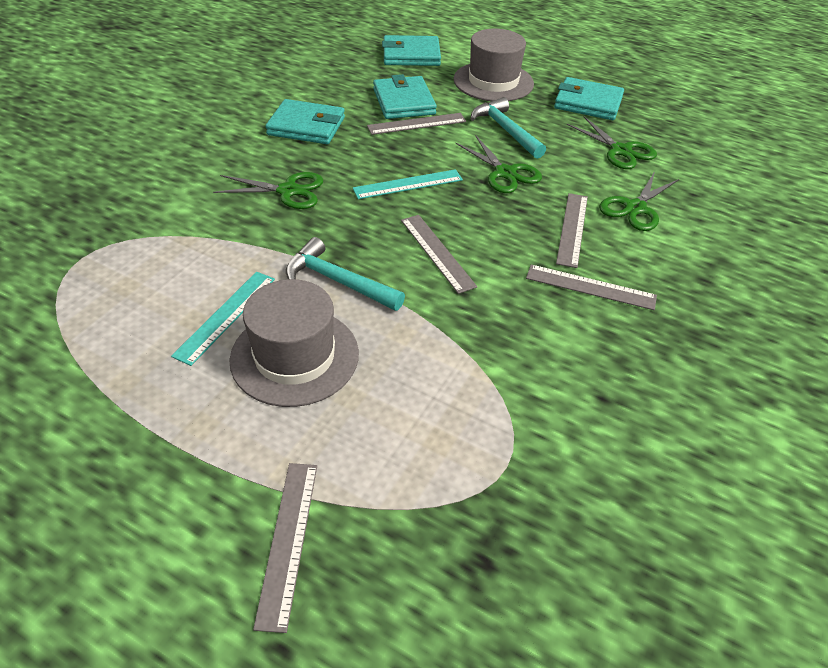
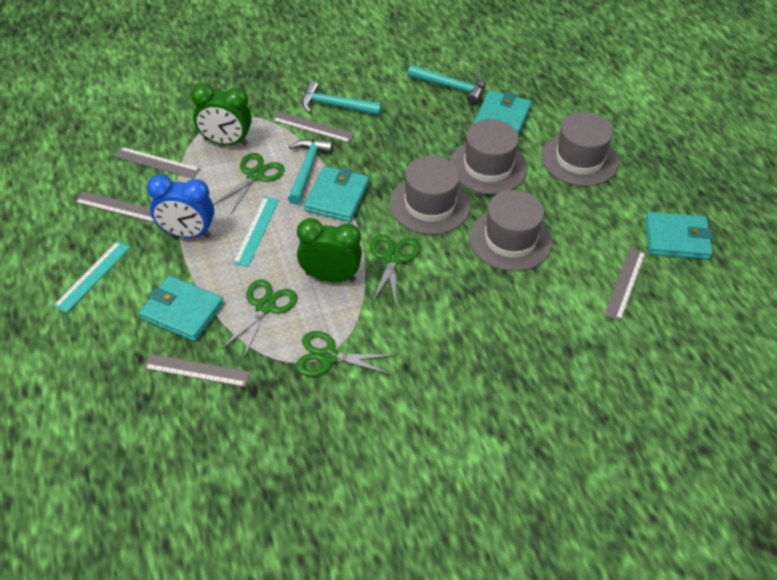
blue clock: none = 0 -> [147,174,214,238] = 1
green clock: none = 0 -> [191,83,252,146] [297,218,362,282] = 2
grey hat: [229,279,359,407] [453,29,534,101] = 2 -> [390,156,470,235] [450,119,527,194] [469,190,553,271] [541,112,619,186] = 4
turquoise hammer: [286,237,405,311] [471,97,546,159] = 2 -> [288,139,333,204] [301,81,382,115] [408,65,485,105] = 3

